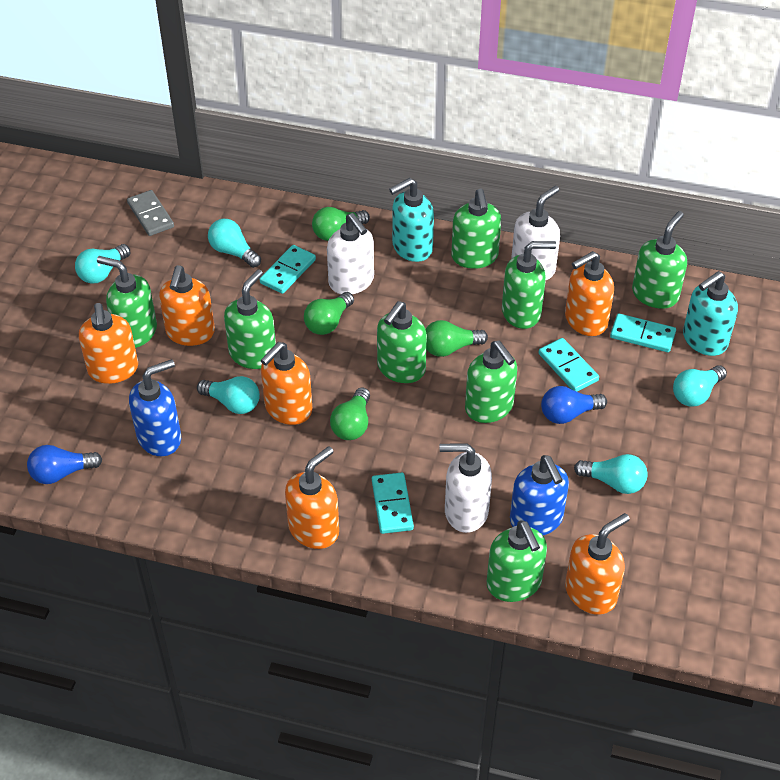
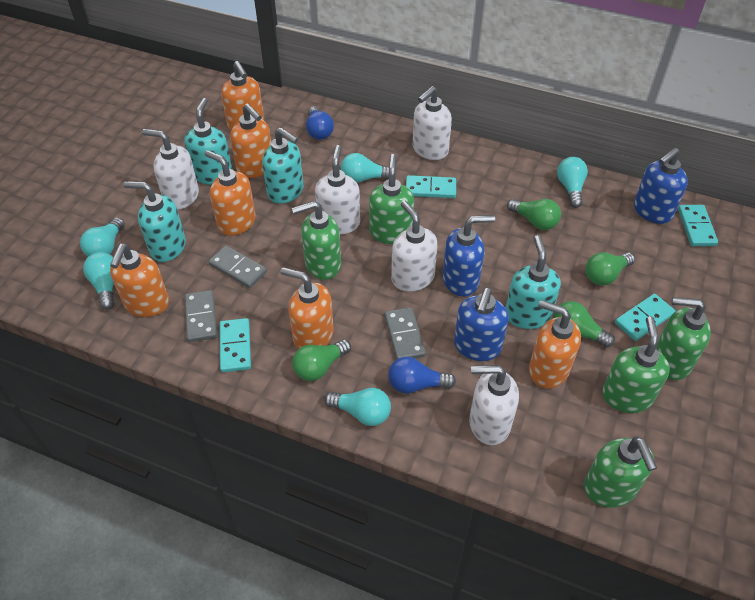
blue soap dispenser: [129,359,181,456] [510,455,569,535] = 2 -> [442,215,495,297] [454,288,509,361] [634,148,688,224] = 3
green soap dispenser: [97,256,157,348] [224,269,276,369] [377,301,427,383] [451,189,501,269] [465,341,517,423] [487,520,547,602] [502,241,556,329] [632,211,687,309] = 8 -> [292,201,341,280] [369,154,414,244] [584,436,657,508] [602,316,670,413] [656,297,711,380] = 5
grey domino: [127,190,174,236] = 1 -> [185,290,217,342] [208,246,267,288] [385,307,426,360] = 3
turquoise soap dispenser: [389,178,434,262] [683,271,738,356] = 2 -> [123,181,186,262] [184,98,232,185] [262,127,304,204] [505,235,561,329] = 4
white soap dispenser: [327,213,374,294] [439,443,492,533] [511,186,560,280] = 3 -> [142,129,199,210] [315,145,360,234] [391,201,438,292] [413,86,452,160] [469,365,519,445] = 5

